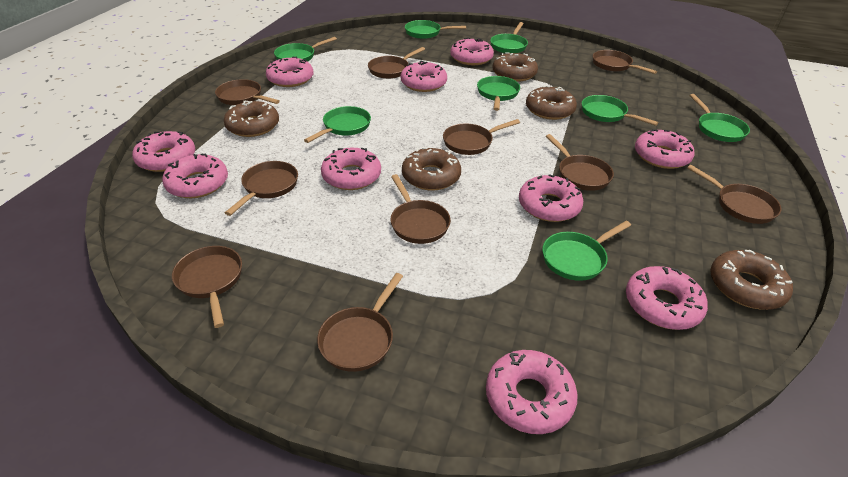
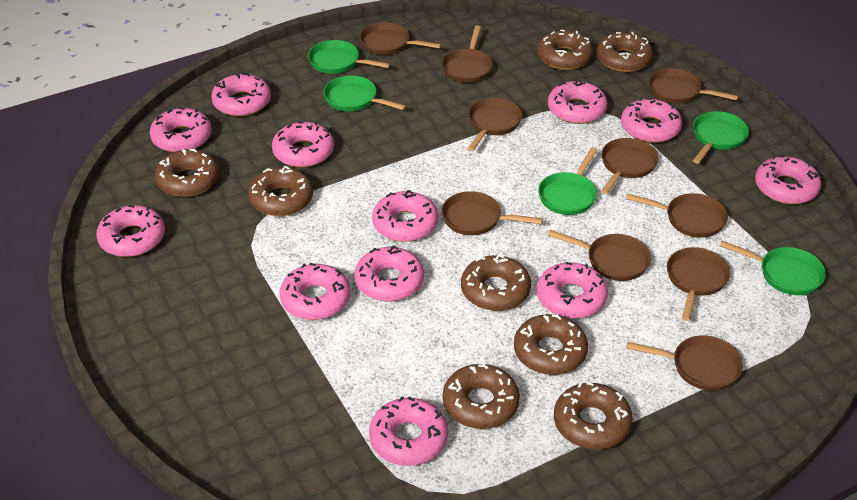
brown donut: [224,101,279,137] [402,147,461,191] [492,52,538,82] [526,85,577,120] [710,250,793,310] = 5 -> [155,149,219,197] [248,166,313,216] [443,364,520,429] [461,254,531,311] [514,314,588,375] [537,29,593,70] [554,382,633,450] [596,32,653,72] = 8
green pan: [274,37,337,62] [304,106,371,143] [405,20,466,39] [477,76,520,111] [490,22,528,53] [542,221,631,281] [582,95,658,126] [689,94,750,142] = 8 -> [308,40,391,74] [323,75,406,111] [538,147,597,215] [693,111,749,164] [720,241,826,295] = 5
pink donut: [132,131,195,172] [162,153,228,198] [266,56,313,87] [321,148,381,190] [401,61,447,92] [450,37,494,65] [486,350,578,434] [519,174,583,222] [626,266,708,330] [635,129,694,169] = 10 -> [96,205,165,257] [150,107,212,152] [211,73,271,116] [272,121,334,168] [279,263,350,320] [354,246,424,301] [369,396,448,466] [372,190,438,242] [537,262,608,319] [548,79,607,124] [621,97,682,143] [755,155,821,204] = 12

